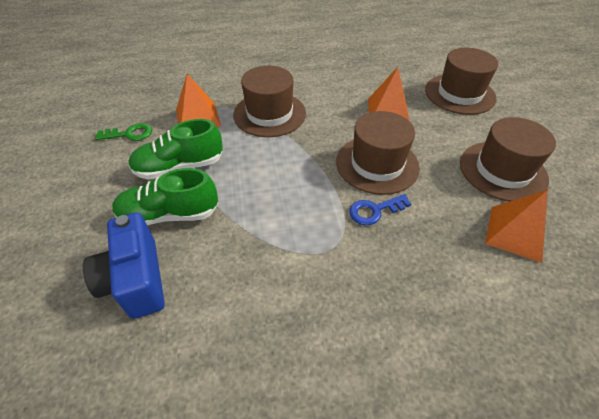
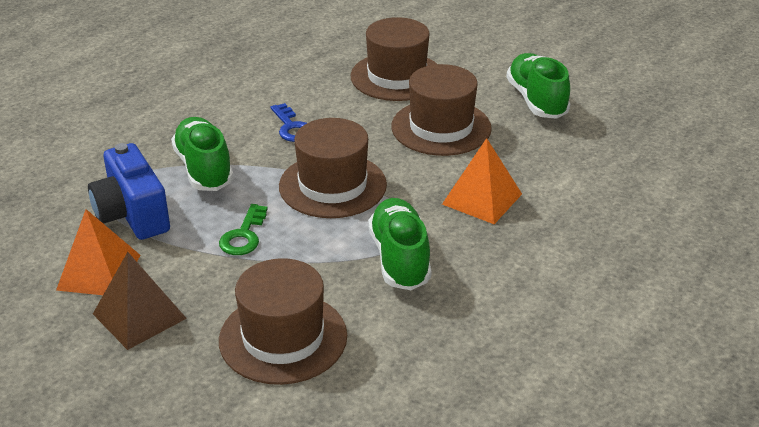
brown pyramid: none = 0 -> [93,252,187,350] = 1
green shoe: [112,168,218,225] [128,119,223,180] = 2 -> [171,117,234,191] [368,198,431,290] [506,53,570,119] = 3
orange pyramid: [176,74,221,127] [368,67,409,120] [485,190,548,263] = 3 -> [56,209,140,295] [442,138,522,224] = 2

